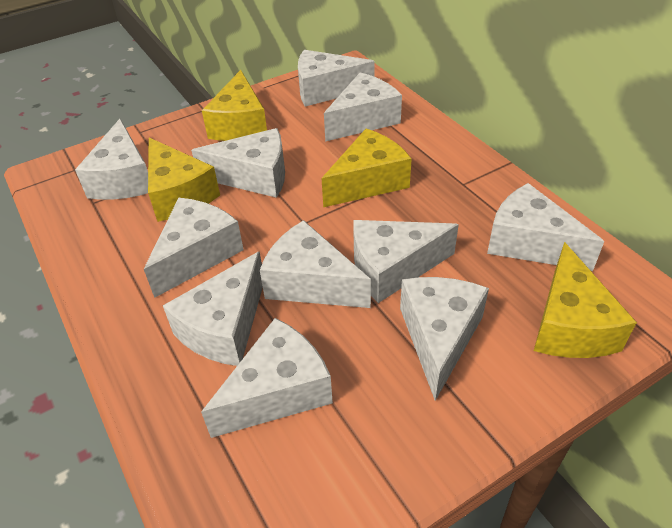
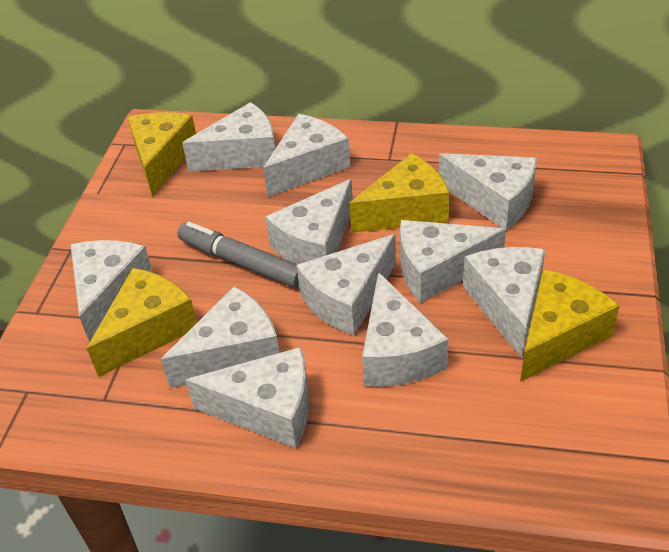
grey marker: none = 0 -> [177,222,299,288] = 1

